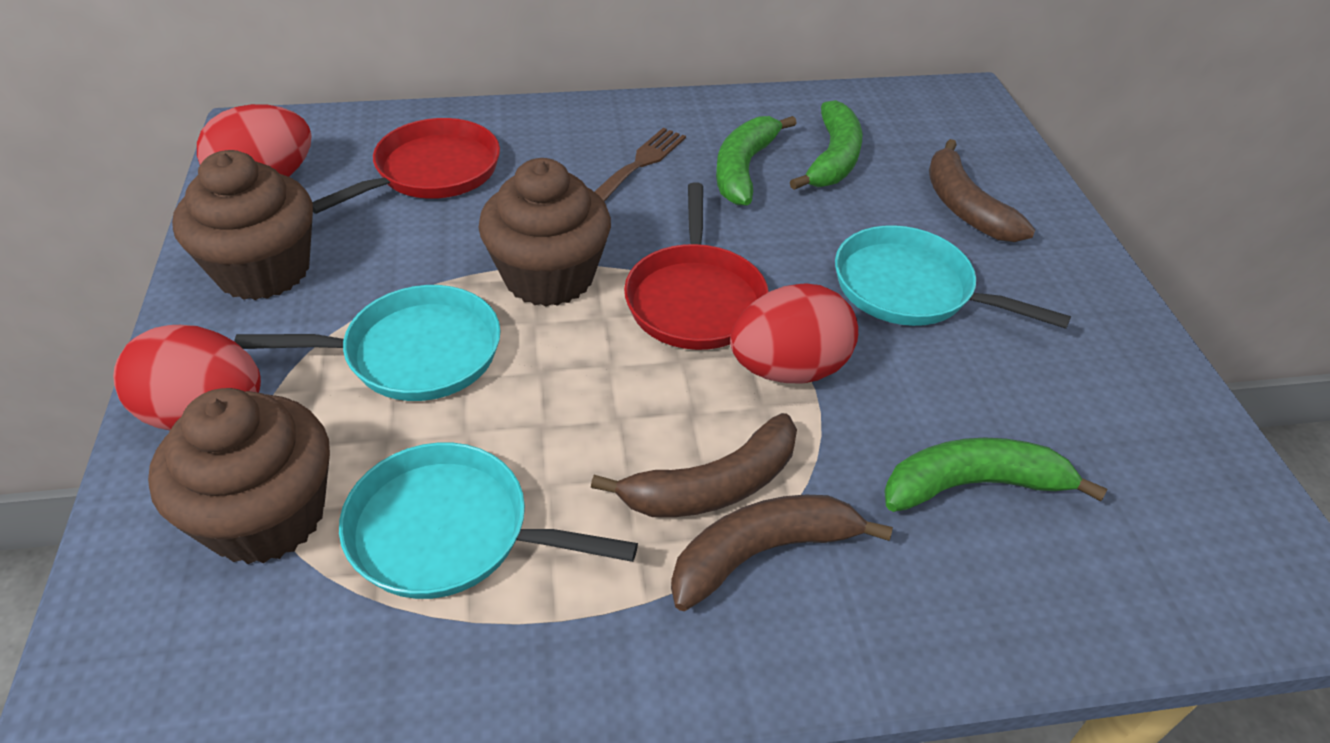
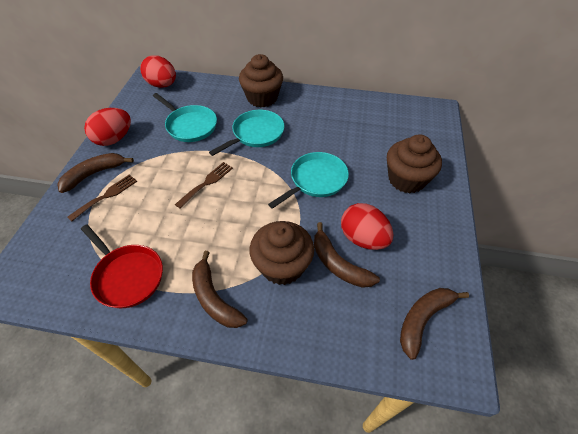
brown banana: [591,413,797,517] [671,495,893,611] [929,139,1035,242] = 3 -> [57,153,134,193] [192,251,248,328] [314,222,380,288] [400,288,469,360] = 4
brown fork: [594,128,686,201] = 1 -> [67,174,137,222] [175,162,233,209] = 2
green banana: [716,116,797,205] [790,100,863,190] [884,437,1107,512] = 3 -> none = 0
red pan: [312,118,500,214] [624,182,769,350] = 2 -> [81,224,163,308] = 1

